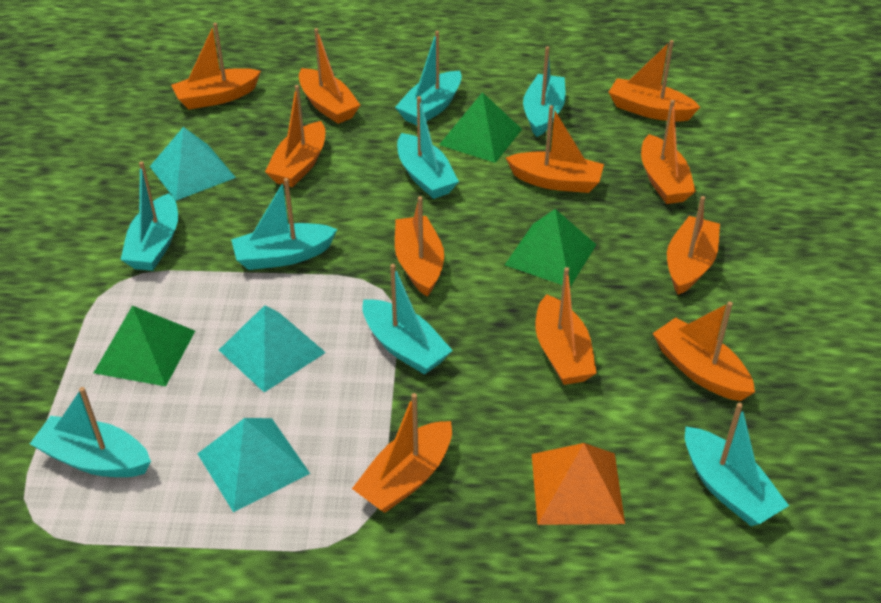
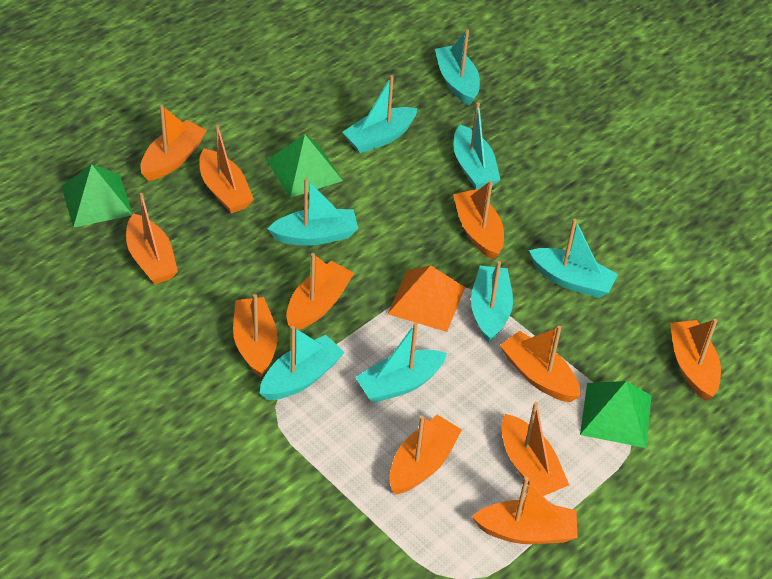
turquoise pyramid: [150,127,236,201] [197,418,310,512] [219,305,326,392] = 3 -> none = 0

